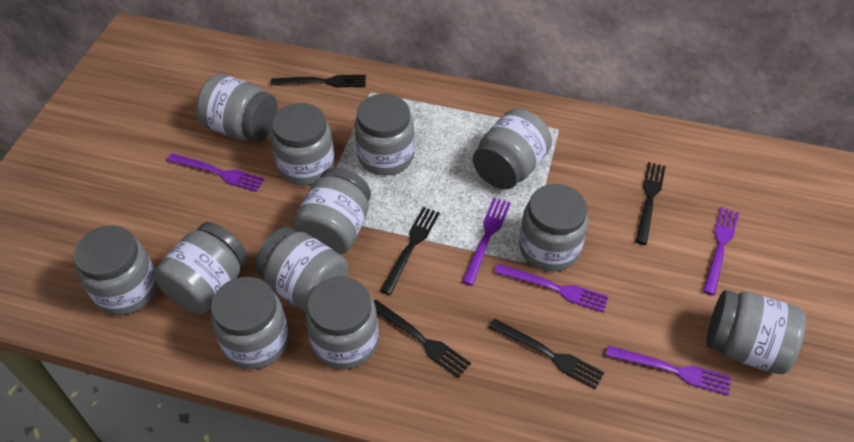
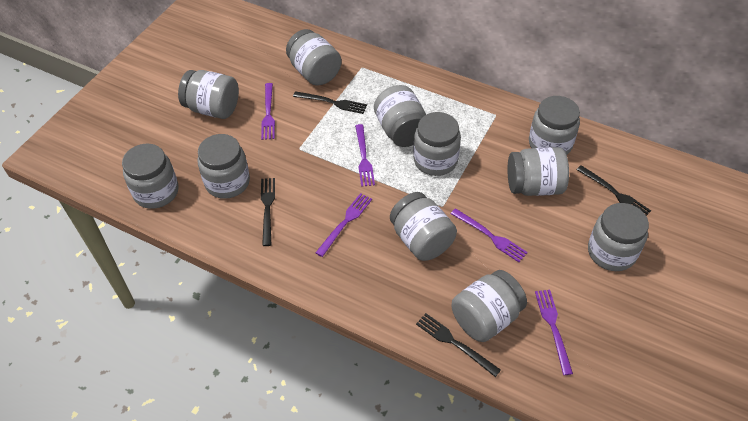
black fork: [271,75,366,87] [374,300,471,378] [380,207,440,295] [489,319,605,390] [635,162,666,245] = 5 -> [261,178,275,246] [293,91,367,114] [416,313,501,377] [576,165,651,216] = 4
grey jar: [74,226,158,315] [153,222,247,314] [196,74,278,142] [211,277,289,369] [255,227,348,312] [271,103,335,185] [292,168,371,254] [305,276,379,369] [354,94,415,176] [473,108,552,190] [519,184,588,271] [707,290,806,374] = 12 -> [122,144,179,209] [178,70,239,119] [198,134,250,199] [286,29,342,86] [374,85,426,147] [390,192,457,261] [413,112,461,176] [452,270,527,342] [507,147,569,196] [529,96,580,154] [588,203,649,271] = 11

